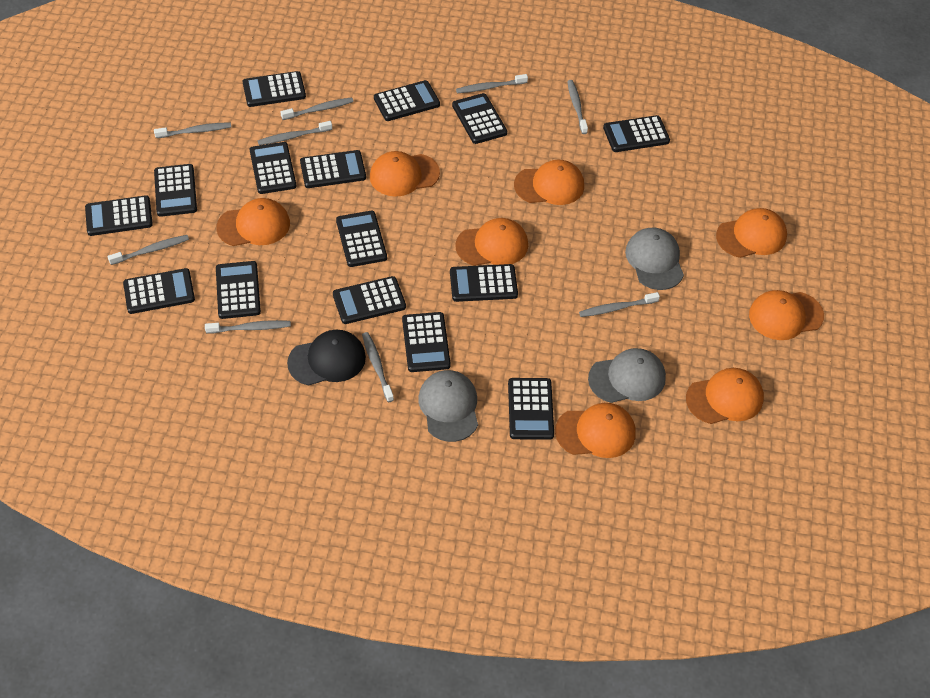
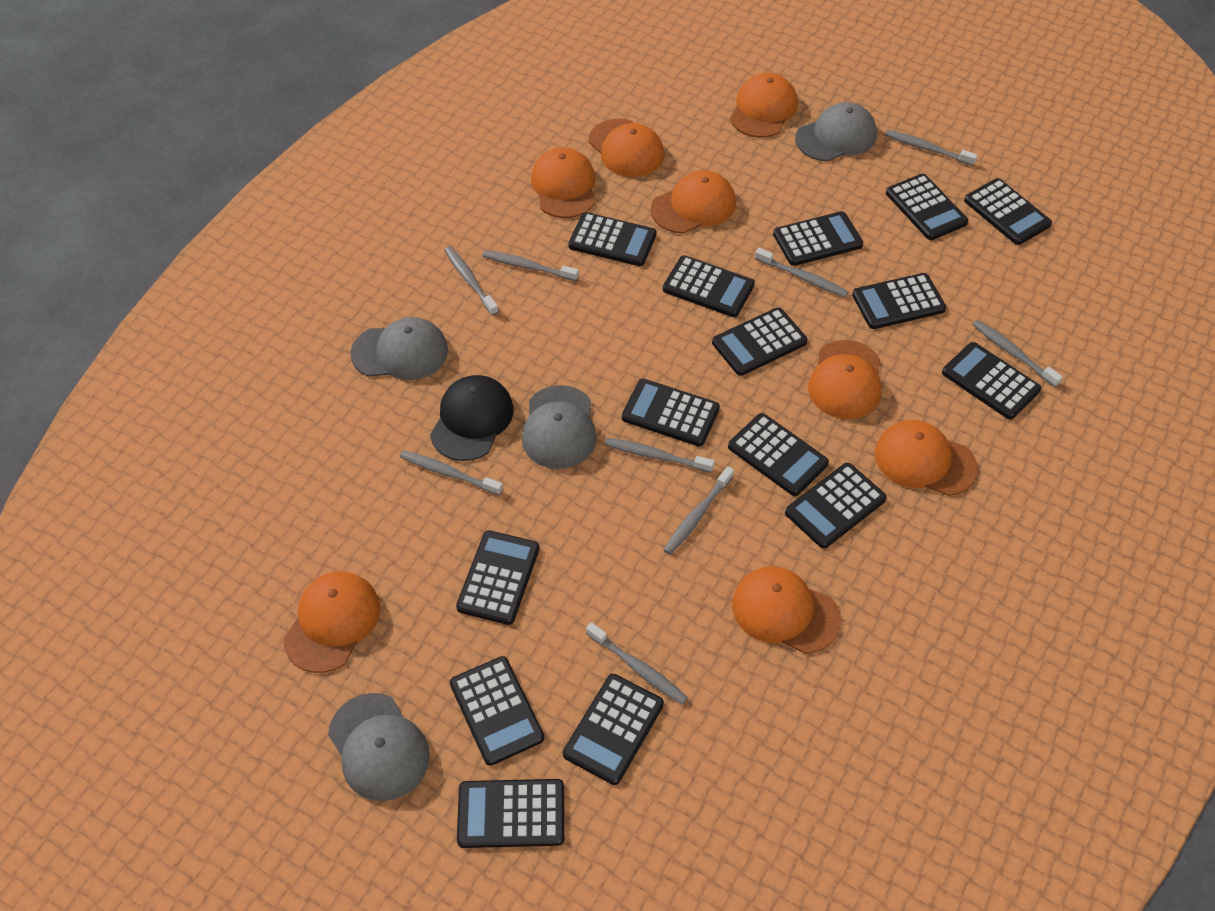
grey cap: [418,370,478,442] [588,348,666,403] [625,228,684,290] = 3 -> [328,693,430,801] [350,317,448,380] [522,385,597,469] [795,102,877,161] = 4

